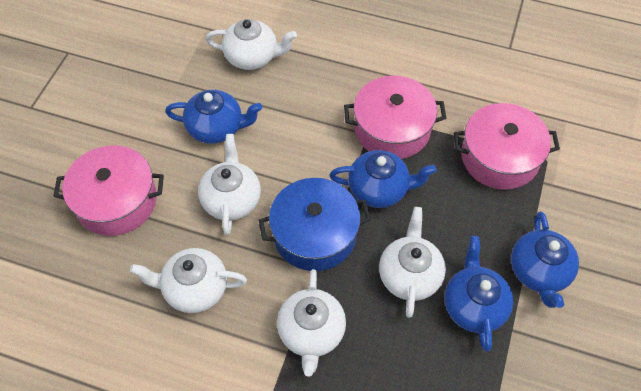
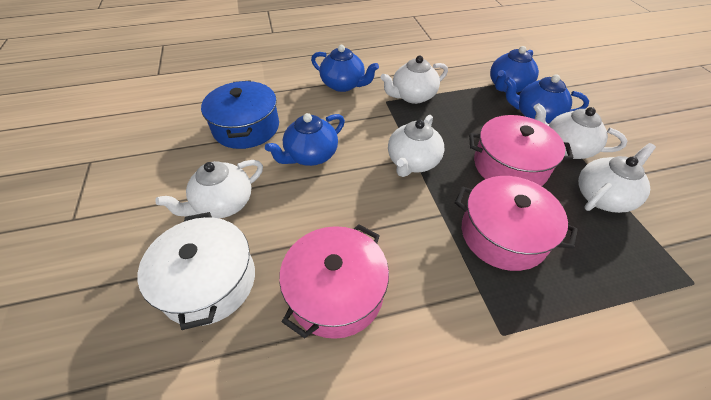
white pot: none = 0 -> [138,212,255,330] = 1

